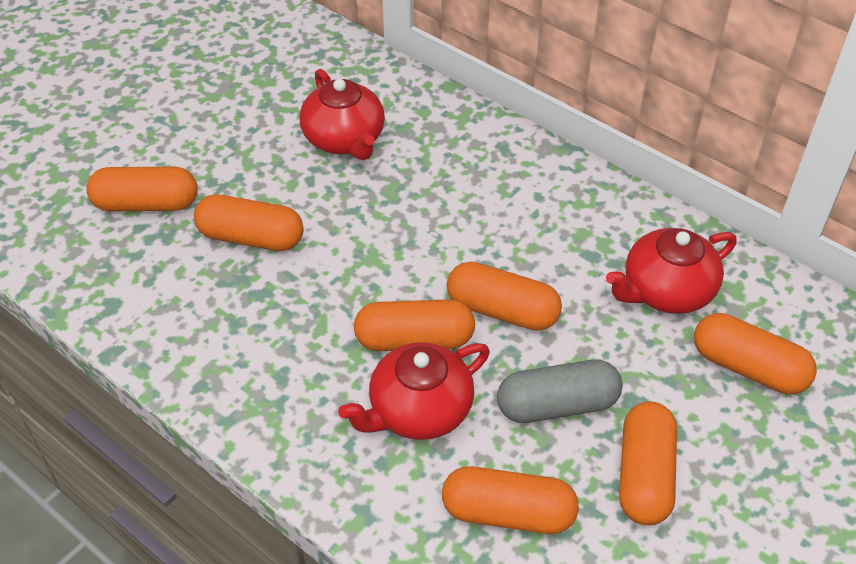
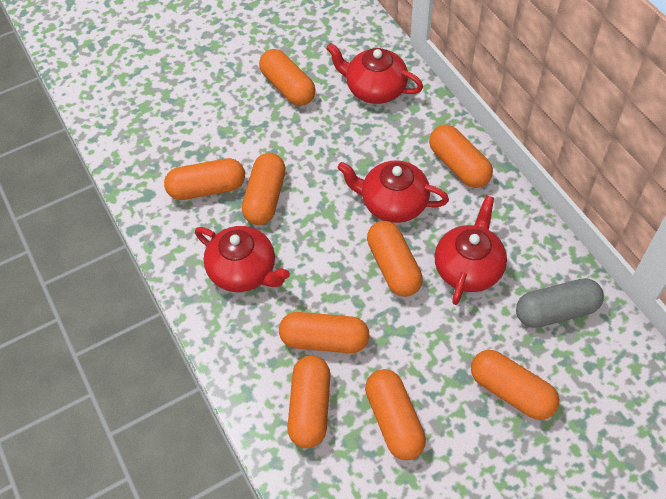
orange capsule: [86,167,198,211] [194,195,304,251] [354,299,475,351] [442,466,579,534] [447,262,562,331] [619,401,677,525] [694,313,817,394] = 7 -> [164,158,245,200] [242,153,286,225] [259,49,316,106] [279,312,370,353] [288,355,330,448] [365,369,426,460] [367,221,423,297] [429,125,493,188] [471,350,559,420] = 9
red teapot: [300,69,385,160] [338,342,490,440] [606,228,737,314] = 3 -> [195,226,290,292] [326,43,423,104] [337,160,449,223] [434,195,507,305] = 4

